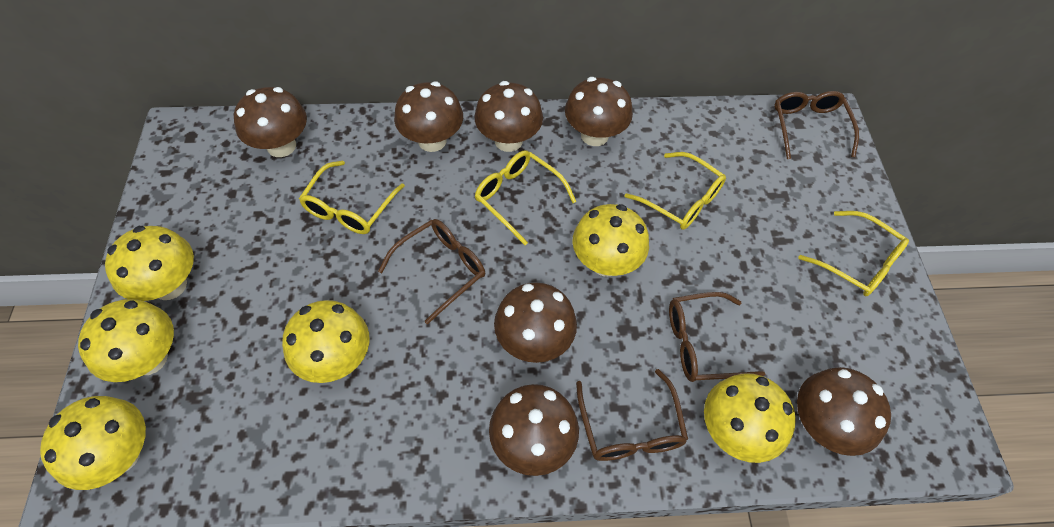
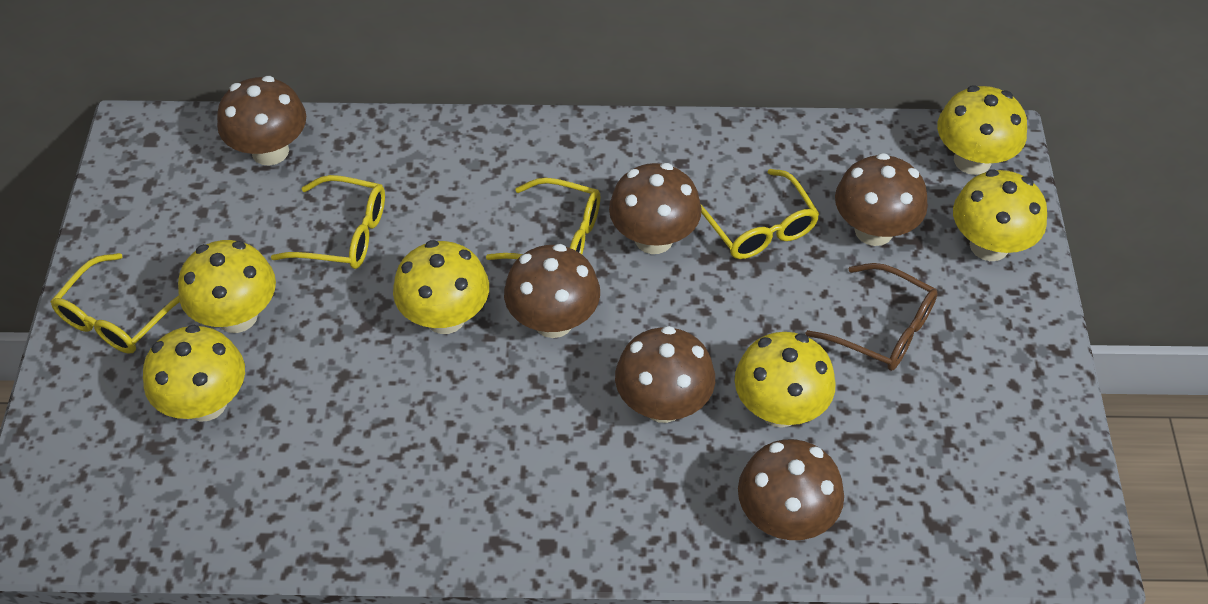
brown glasses: [378,219,485,324] [576,369,688,461] [669,292,765,382] [774,91,859,159] = 4 -> [805,263,938,371] = 1
brown mushroom: [234,87,307,157] [394,81,463,152] [474,81,543,152] [489,384,579,476] [494,282,577,363] [565,77,633,146] [797,367,891,456] = 7 -> [217,76,306,166] [504,244,600,338] [609,163,702,254] [615,326,715,423] [738,439,844,540] [835,153,928,246] = 6

